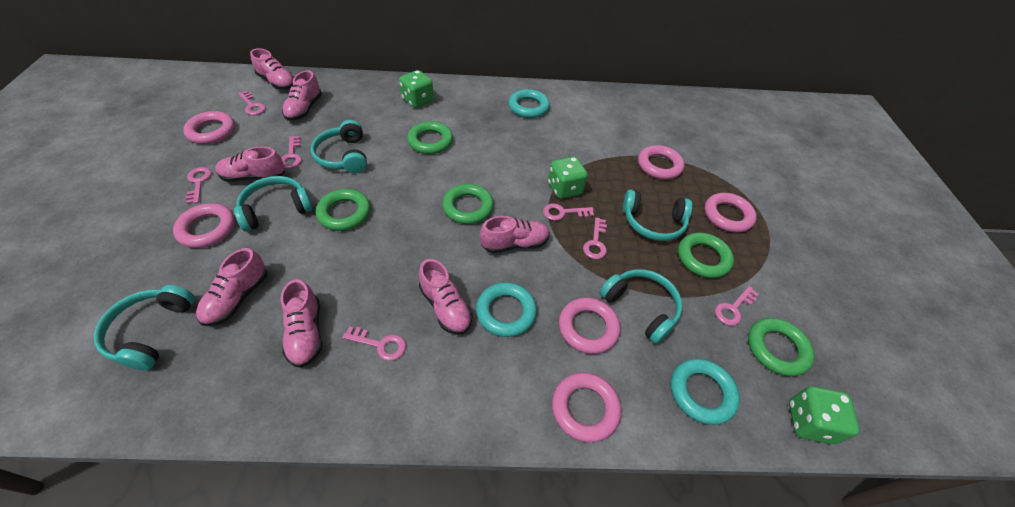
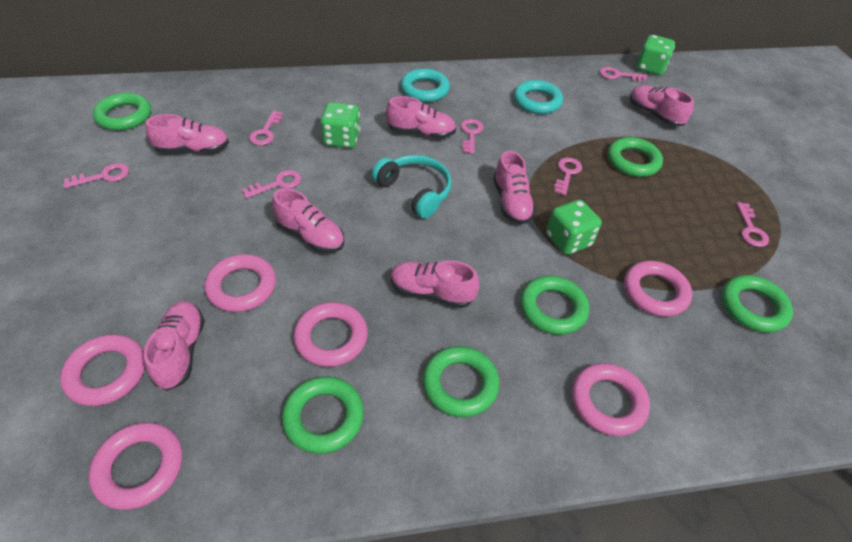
green ring: [316,189,370,231] [407,121,453,154] [442,184,494,224] [678,233,734,278] [748,318,814,376] = 5 -> [93,93,151,131] [282,376,364,454] [423,346,500,417] [520,276,589,335] [608,137,663,177] [721,275,793,333] = 6
turquoise headphones: [94,285,195,371] [234,176,313,232] [310,120,367,173] [599,269,682,344] [623,189,692,241] = 5 -> [372,155,452,219] = 1
turquoise ring: [476,282,537,337] [508,89,550,118] [671,359,740,425] = 3 -> [401,68,450,102] [514,80,563,114] = 2

